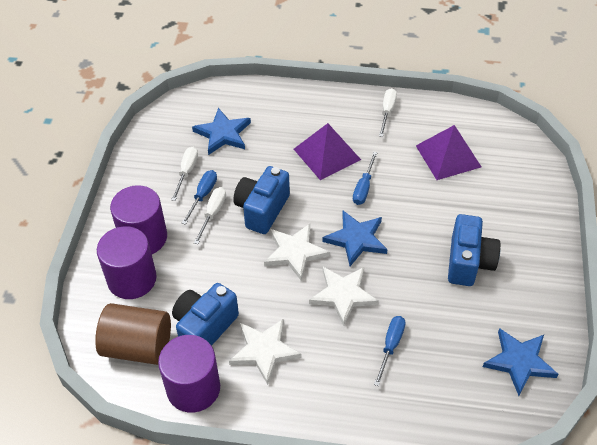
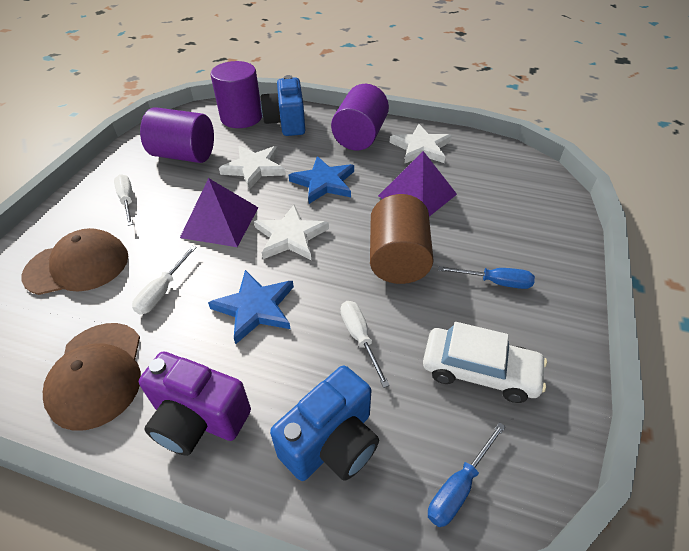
blue camera: [172,283,239,346] [233,166,290,234] [448,214,500,286] = 3 -> [261,75,305,136] [270,365,379,481] = 2
blue screwdriver: [182,170,217,225] [353,152,378,205] [374,316,405,386] = 3 -> [428,422,506,527] [438,266,535,289] = 2
blue star: [192,108,251,155] [322,211,388,266] [483,328,558,396] = 3 -> [208,270,294,344] [288,156,354,204] = 2
brown cap: none = 0 -> [21,228,128,295] [43,323,141,431] = 2
purple camera: none = 0 -> [139,352,251,456] = 1
white car: none = 0 -> [423,322,547,403] = 1

